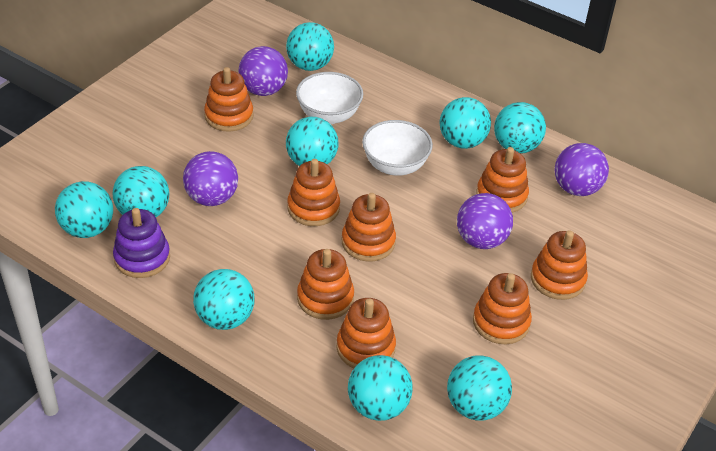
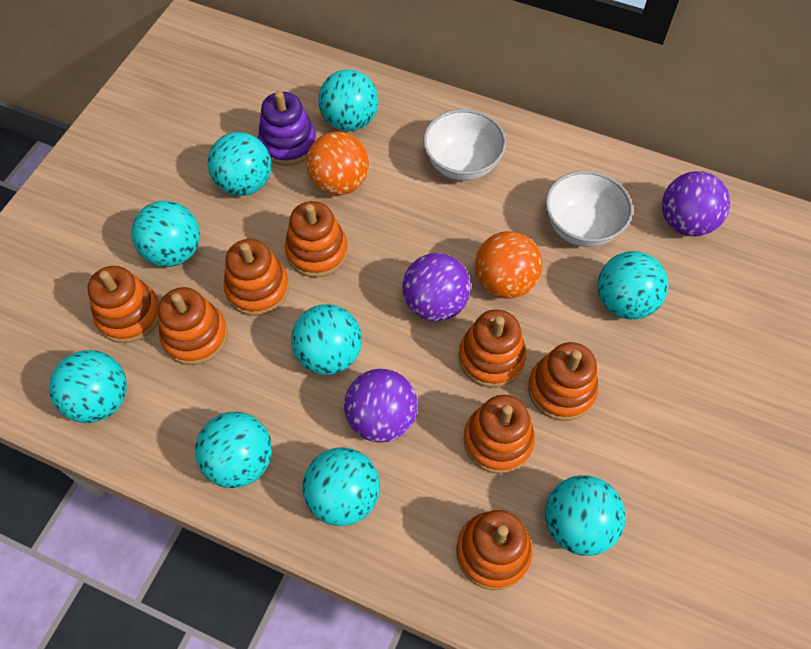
orange ball: none = 0 -> [306,131,369,195] [475,231,542,299] = 2
purple ball: [183,151,238,206] [239,46,288,96] [457,193,513,249] [555,143,609,196] = 4 -> [344,369,418,443] [402,253,471,321] [662,171,730,236] = 3

